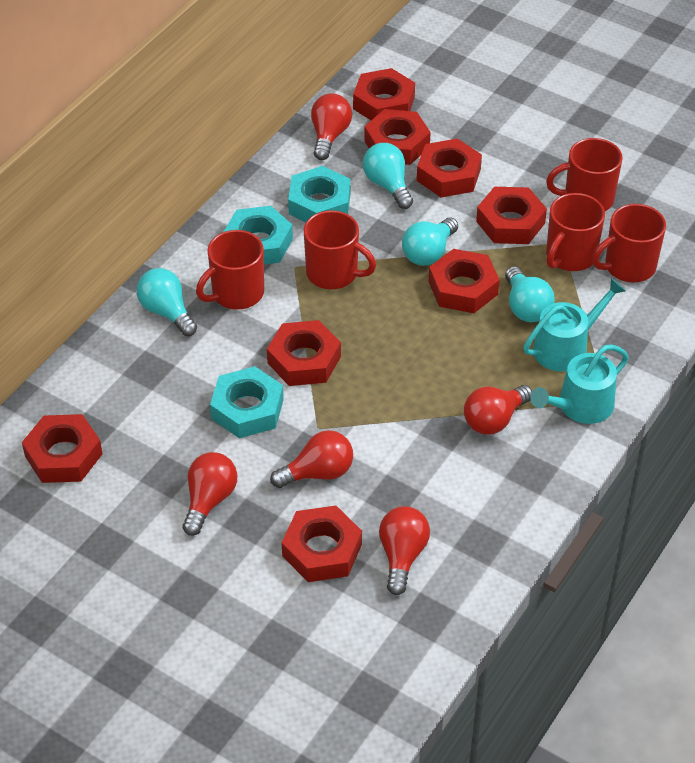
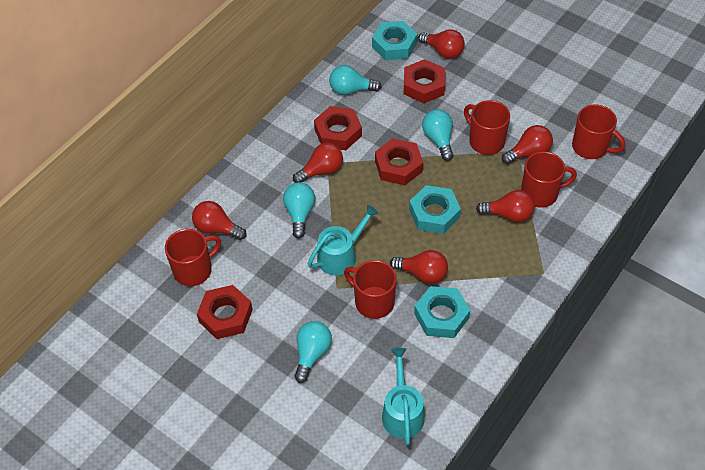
red light bulb: [183,452,237,536] [270,430,353,488] [311,93,352,160] [379,506,430,595] [464,385,532,435] = 5 -> [192,201,247,240] [293,143,343,183] [390,250,448,284] [418,29,465,59] [476,190,535,222] [502,125,553,164] = 6
red nut: [22,414,103,483] [267,320,341,386] [282,505,362,582] [353,68,415,120] [364,109,431,165] [417,138,482,197] [429,249,500,313] [476,187,547,244] = 8 -> [197,285,253,339] [314,106,362,150] [375,138,423,185] [404,59,445,103] = 4

